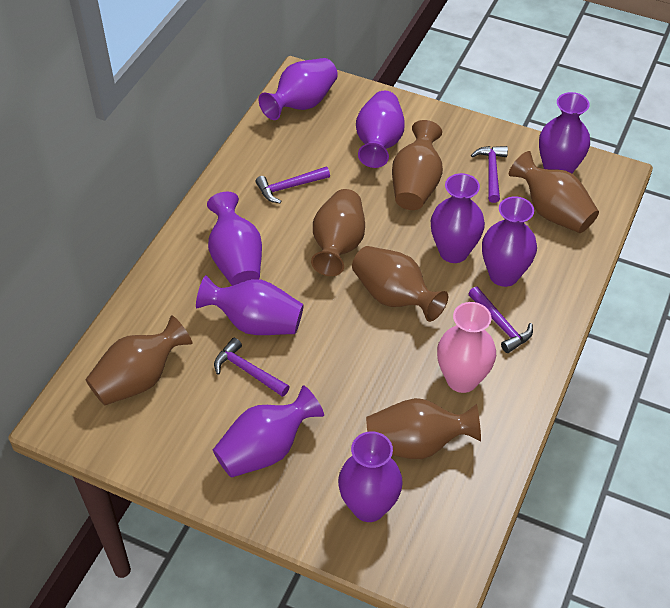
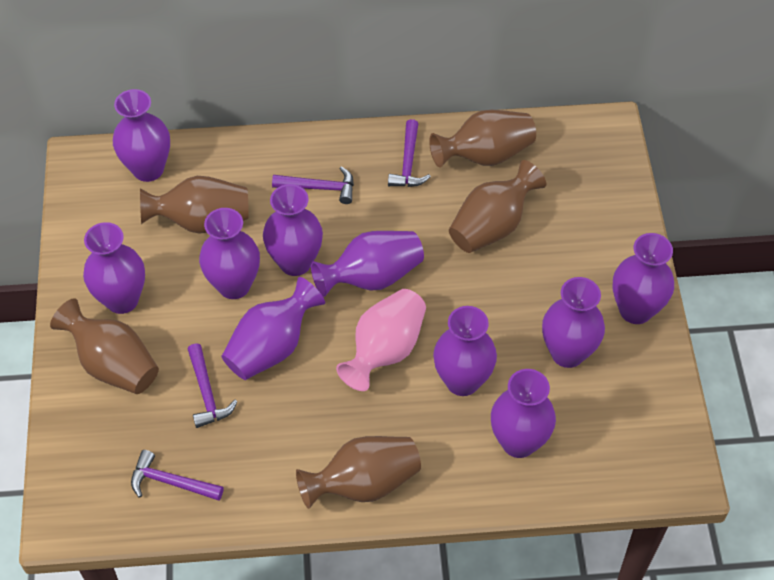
brown vase: [85,315,193,405] [311,189,365,276] [352,246,448,322] [366,398,481,459] [392,120,443,210] [509,151,599,233] = 6 -> [50,298,159,394] [140,176,249,234] [296,436,421,509] [429,110,536,168] [449,160,546,253] = 5
purple vase: [196,275,304,335] [207,192,262,286] [213,385,324,478] [259,58,338,120] [338,431,403,522] [356,91,405,168] [431,173,485,263] [482,196,537,287] [539,92,590,173] = 9 -> [83,222,145,314] [113,89,170,182] [199,208,260,299] [221,277,325,380] [263,184,323,276] [311,231,424,297] [433,306,497,396] [491,369,556,458] [542,277,605,368] [613,233,674,324] = 10

